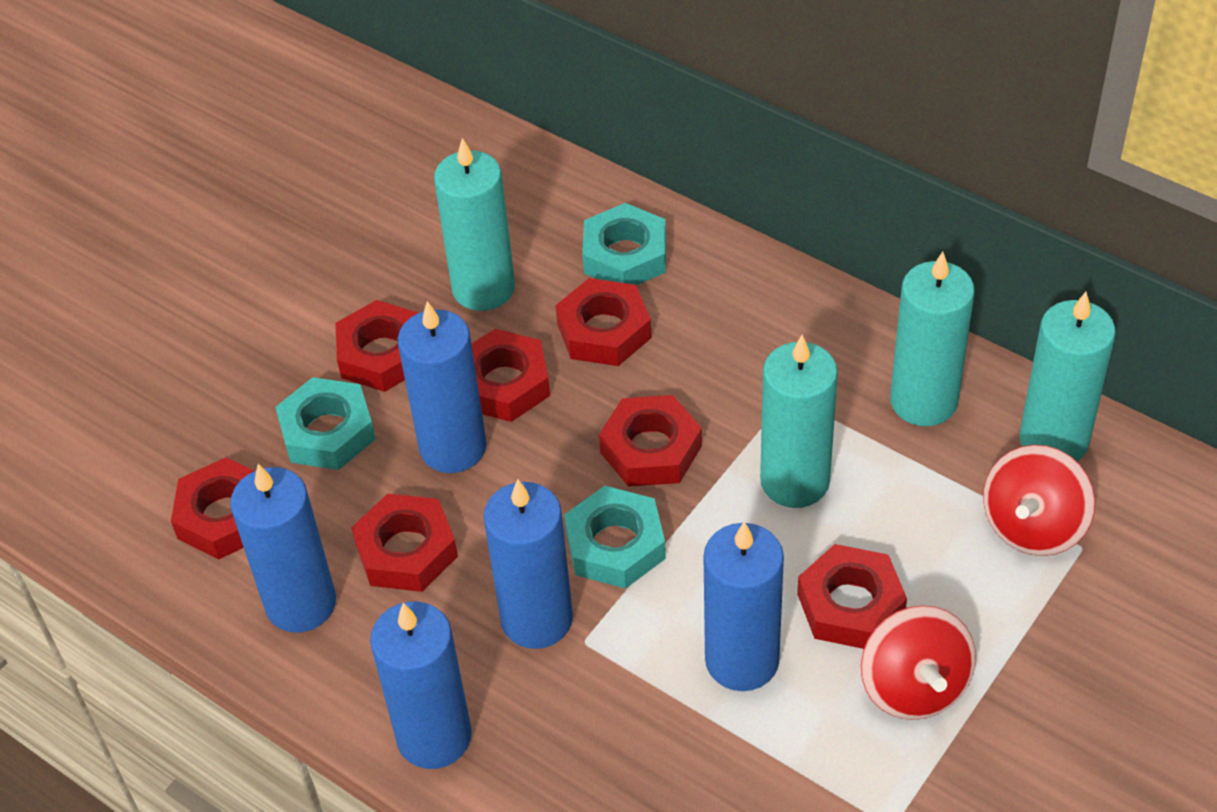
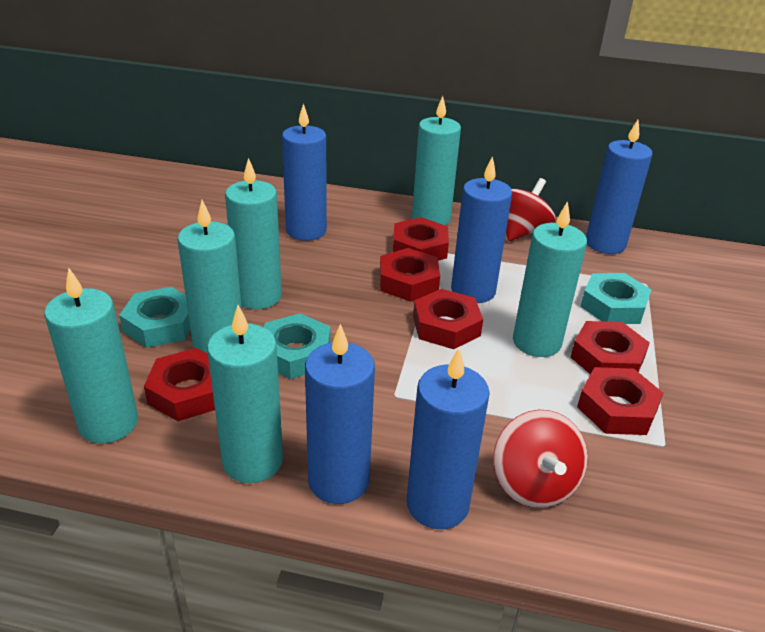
red nut: [171,457,254,559] [335,300,418,392] [351,494,458,592] [471,329,550,422] [555,278,652,366] [599,395,702,487] [797,544,907,649] = 7 -> [144,348,215,421] [380,248,440,302] [393,217,449,261] [413,289,483,349] [571,321,650,375] [577,367,664,435] = 6
turquoise candle: [434,138,515,311] [760,335,838,508] [890,252,975,426] [1020,292,1115,461] = 4 -> [44,268,138,443] [177,200,242,354] [207,305,283,483] [225,158,282,309] [412,96,461,226] [513,201,587,357] = 6

